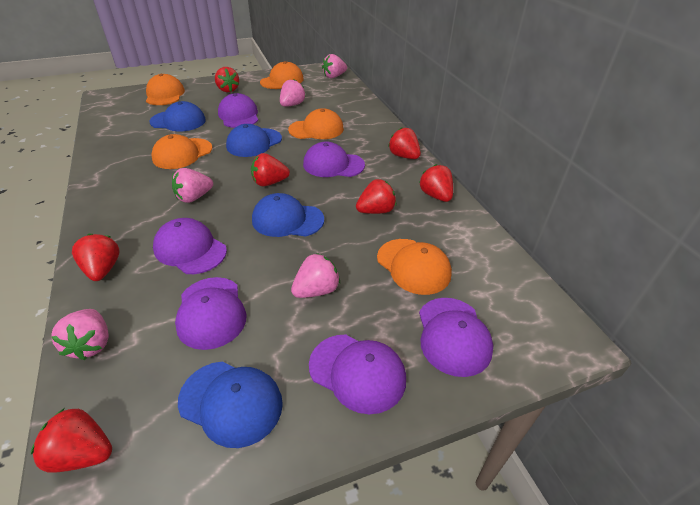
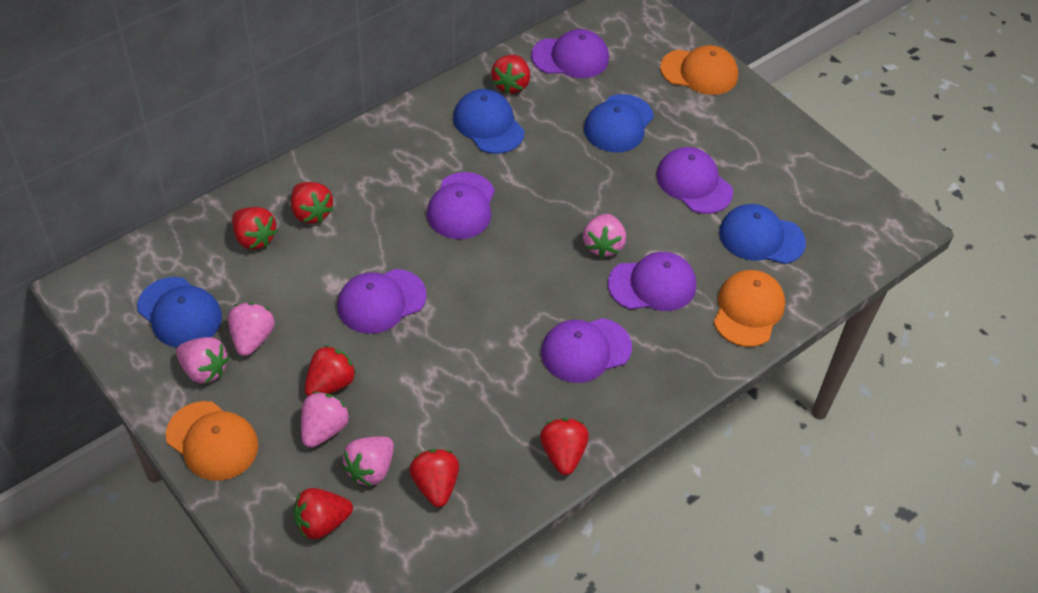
orange cap: [146,74,185,105] [151,134,212,169] [260,61,304,89] [288,108,344,139] [377,239,452,295] = 5 -> [166,401,258,481] [660,45,738,95] [714,270,785,347] = 3

